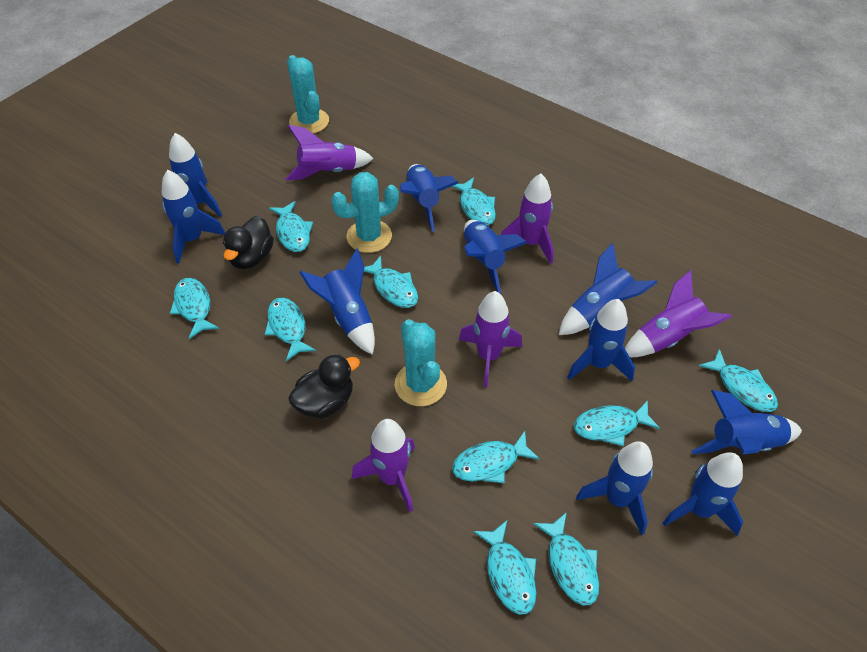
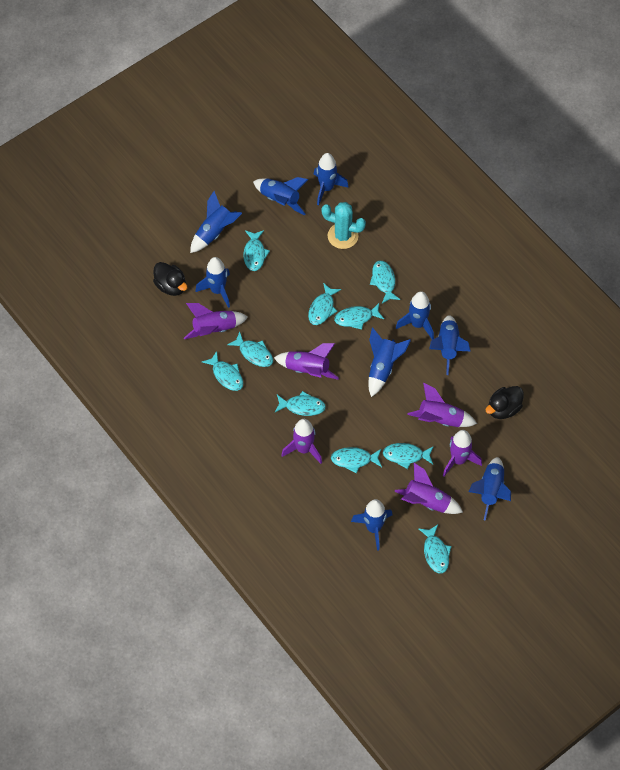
blue rocket: [161,170,225,263] [169,133,222,217] [299,249,375,355] [400,164,458,232] [464,220,527,294] [559,243,657,335] [567,299,635,381] [576,441,653,535] [663,452,743,536] [691,390,802,455] = 10 -> [190,191,242,253] [195,257,230,308] [253,177,308,216] [314,153,349,205] [351,499,393,551] [369,327,411,397] [396,291,434,340] [429,315,471,375] [469,457,511,521] = 9
purple rocket: [286,125,374,181] [352,419,415,512] [459,291,522,387] [501,174,554,264] [625,270,732,357] = 5 -> [184,303,248,339] [274,343,339,380] [281,419,322,464] [394,463,463,514] [407,383,477,427] [443,430,482,477] = 6
turquoise cactus: [287,55,329,133] [331,172,399,253] [395,319,447,406] = 3 -> [321,202,366,249] = 1

